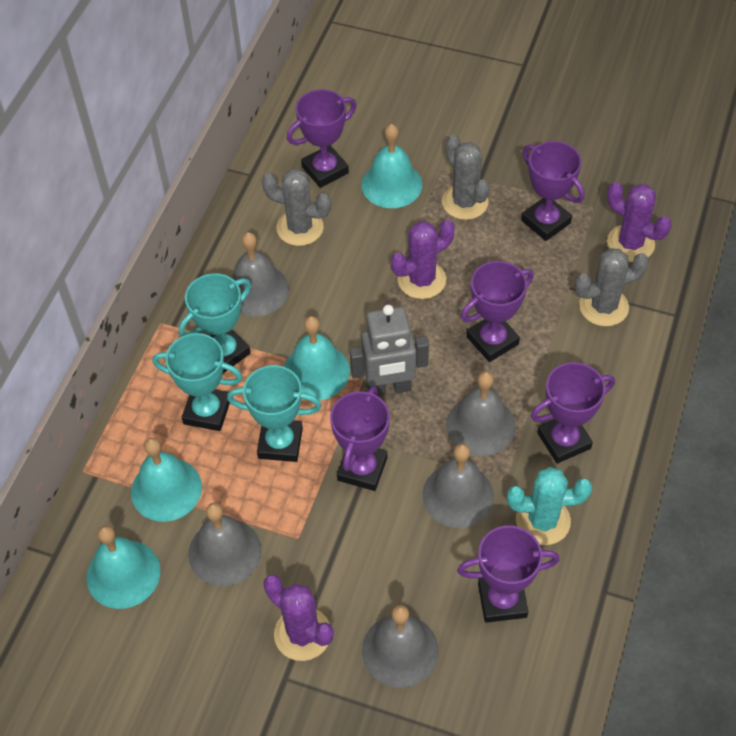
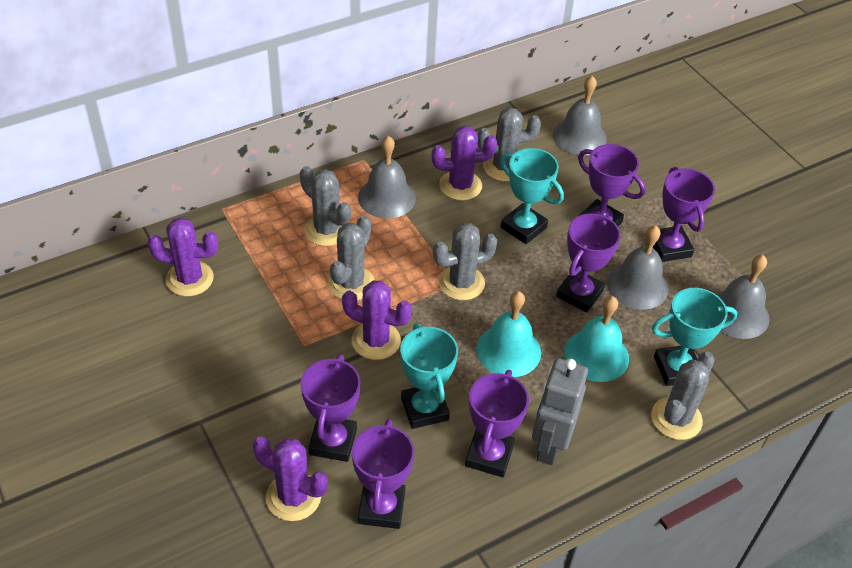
grey bell: [188,503,262,586] [231,232,289,317] [362,605,439,688] [423,444,494,528] [446,371,516,456] = 5 -> [358,136,416,219] [553,76,607,155] [607,225,669,309] [716,255,770,339] = 4
grey cactus: [262,168,331,246] [442,135,490,220] [574,248,649,327] = 3 -> [300,166,351,246] [328,215,375,300] [433,223,497,300] [477,107,541,181] [651,352,715,440] = 5
purple cactus: [263,574,334,661] [391,220,455,299] [607,182,671,262] = 3 -> [147,217,218,296] [253,436,328,521] [342,281,412,360] [431,125,497,200] = 4
turquoise bell: [86,525,160,609] [131,438,202,522] [284,316,350,400] [361,124,422,208] = 4 -> [476,291,541,377] [564,296,629,382] = 2
turquoise cactus: [507,467,592,545] = 1 -> none = 0

